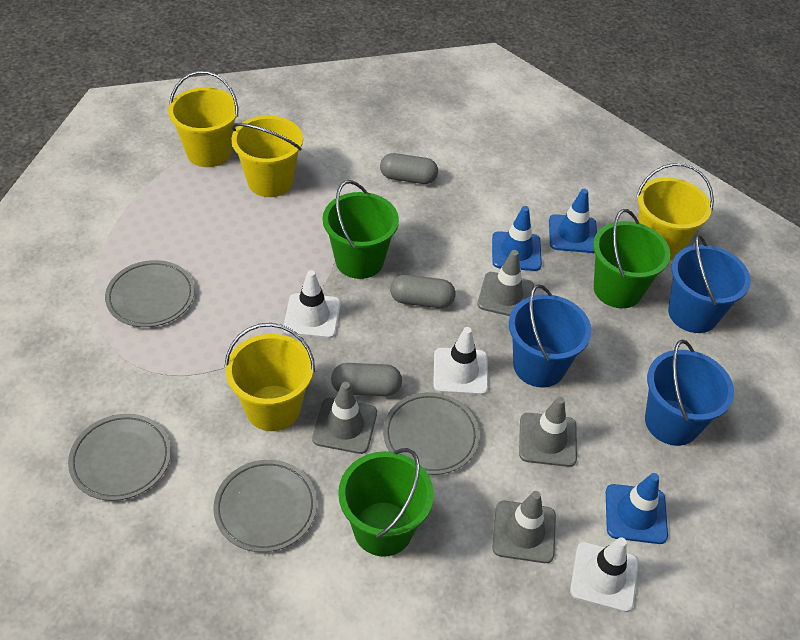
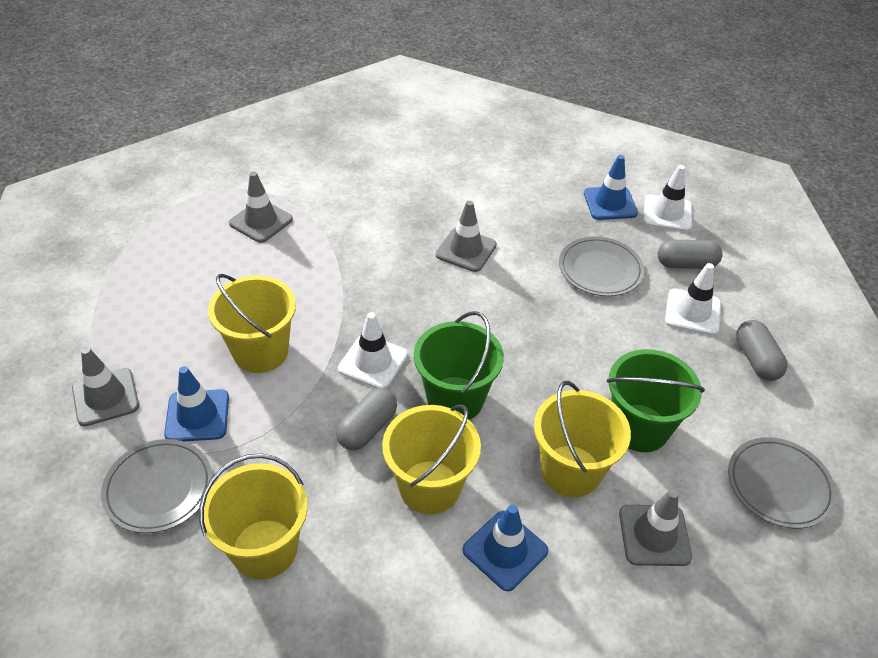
blue bucket: [509,284,592,388] [645,340,734,446] [668,234,751,333] = 3 -> none = 0
green bucket: [323,180,399,279] [338,448,434,557] [593,209,670,308] = 3 -> [414,311,504,420] [607,349,705,452] = 2
grey plate: [68,414,171,501] [105,260,195,327] [213,460,317,552] [383,392,480,475] = 4 -> [101,439,212,533] [559,236,644,296] [728,437,836,529] = 3

